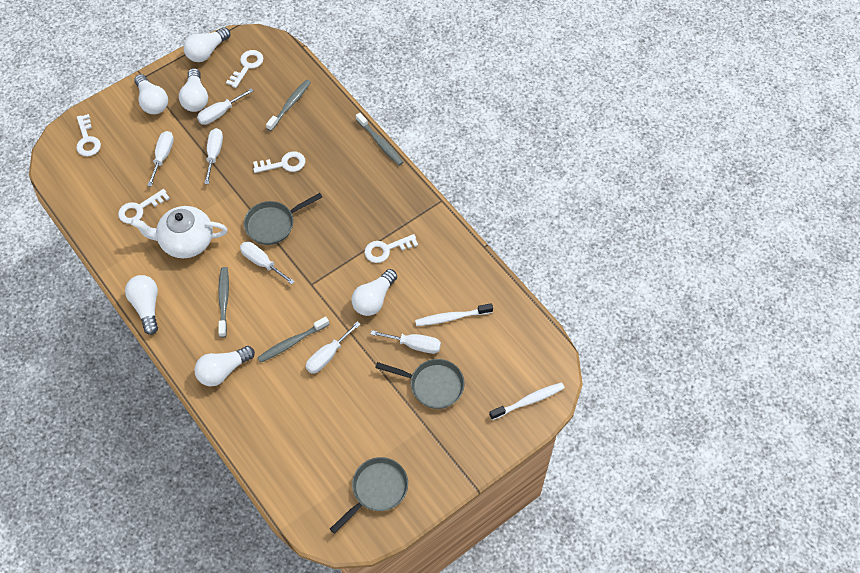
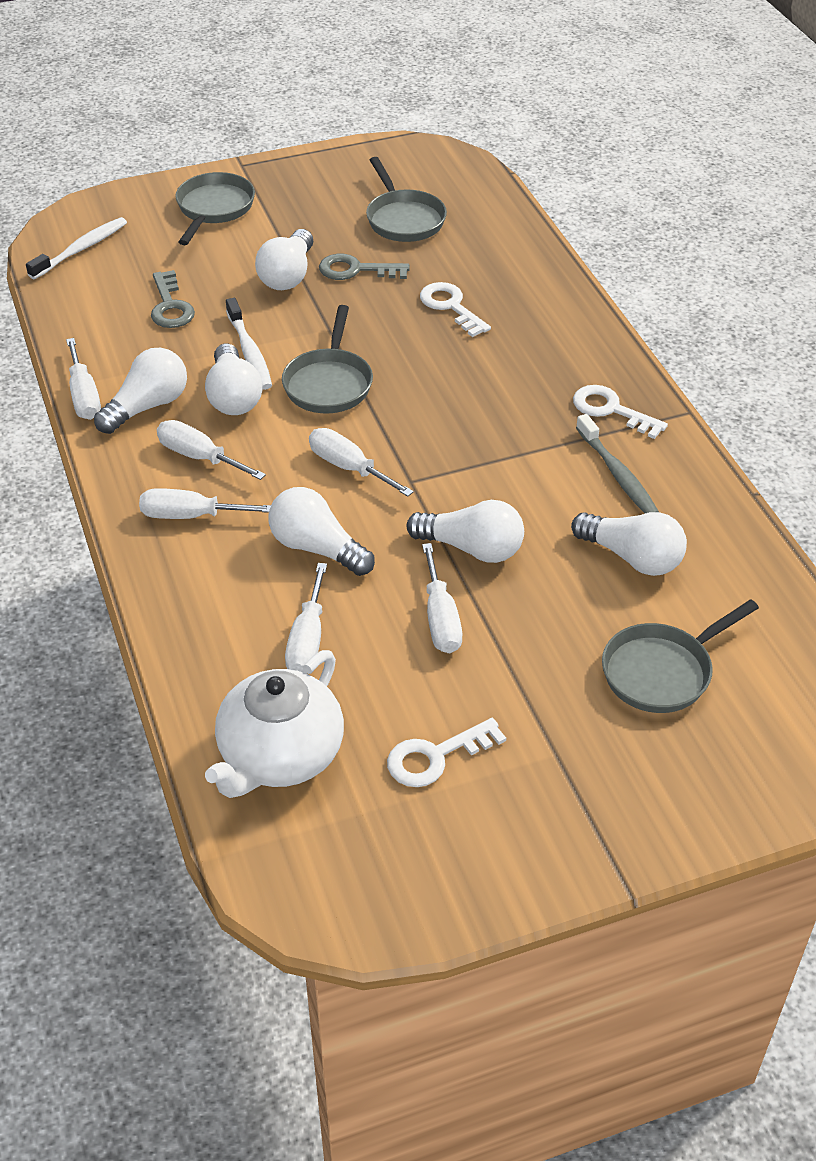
grey key: none = 0 -> [151,270,195,328] [319,254,410,280] = 2
grey pan: [244,193,322,245] [330,457,408,534] [375,359,464,409] = 3 -> [175,172,255,245] [282,305,373,413] [366,157,447,242] [602,599,759,713] = 4
grey toothbrush: [218,267,229,337] [257,316,329,363] [266,79,311,131] [356,113,403,166] = 4 -> [576,414,659,513] = 1
white key: [76,114,101,156] [118,189,170,224] [226,50,263,88] [253,151,305,173] [364,234,418,263] = 5 -> [387,718,506,787] [420,282,491,337] [573,385,668,439] = 3

